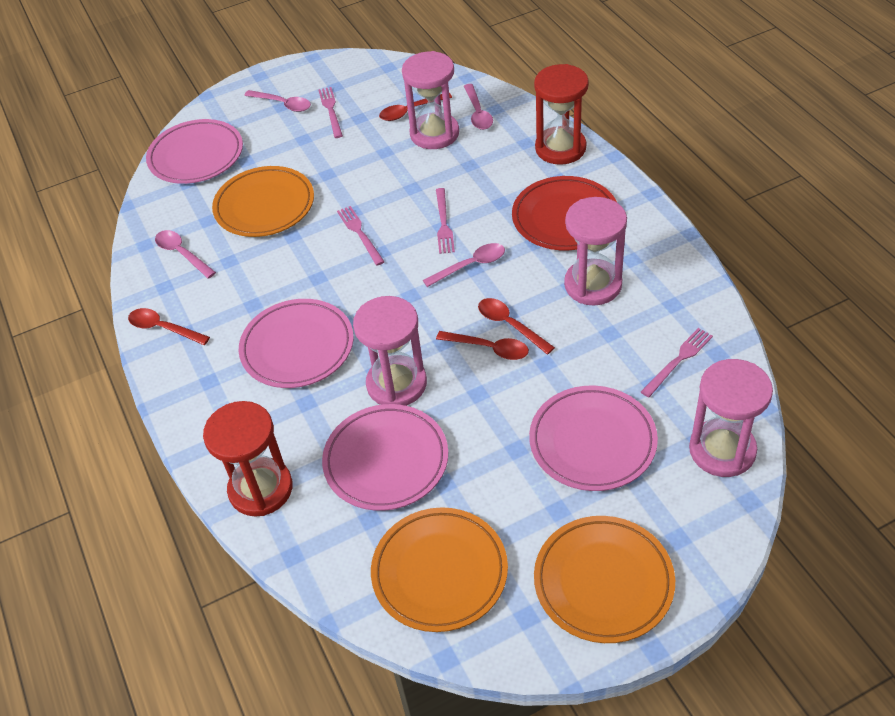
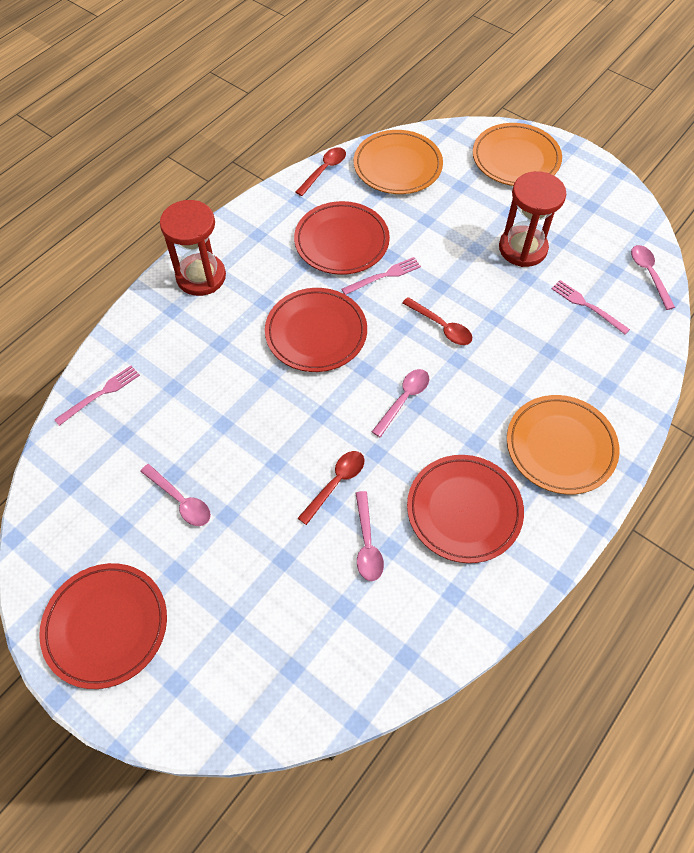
pink fork: [319,87,343,138] [337,206,385,265] [436,188,455,254] [641,328,713,398] = 4 -> [54,366,140,426] [342,257,421,295] [551,280,630,334] = 3
pink hourglass: [353,296,427,406] [402,51,459,149] [564,197,627,306] [689,359,773,477] = 4 -> none = 0
pink plate: [146,119,243,184] [239,299,354,388] [322,404,448,511] [529,386,658,491] = 4 -> none = 0
red plate: [512,176,617,251] = 1 -> [39,563,167,689] [265,288,367,372] [294,201,390,275] [407,455,524,563] = 4
red spoon: [128,308,210,345] [379,93,452,121] [436,331,529,360] [478,298,555,354] = 4 -> [295,147,346,196] [298,451,364,525] [402,297,472,345] = 3

